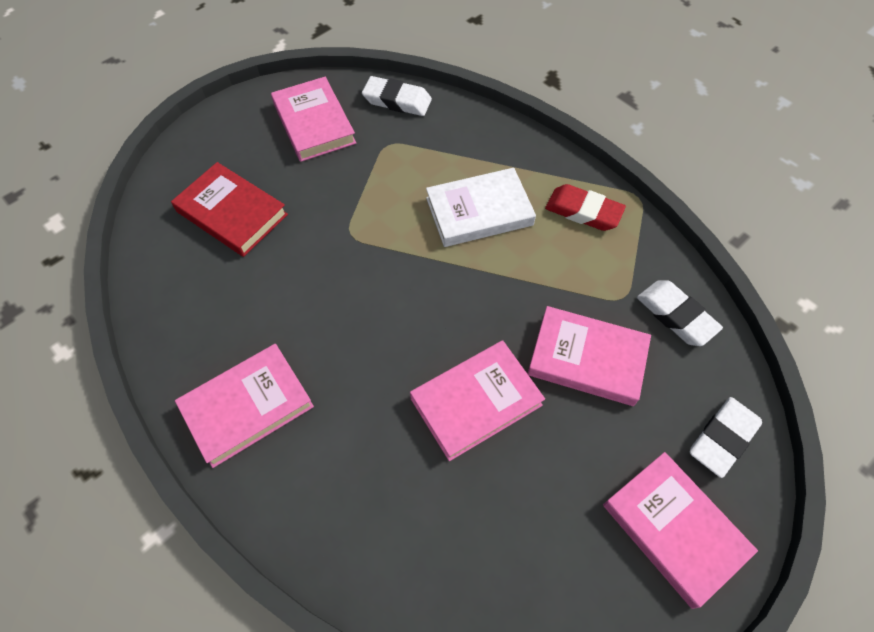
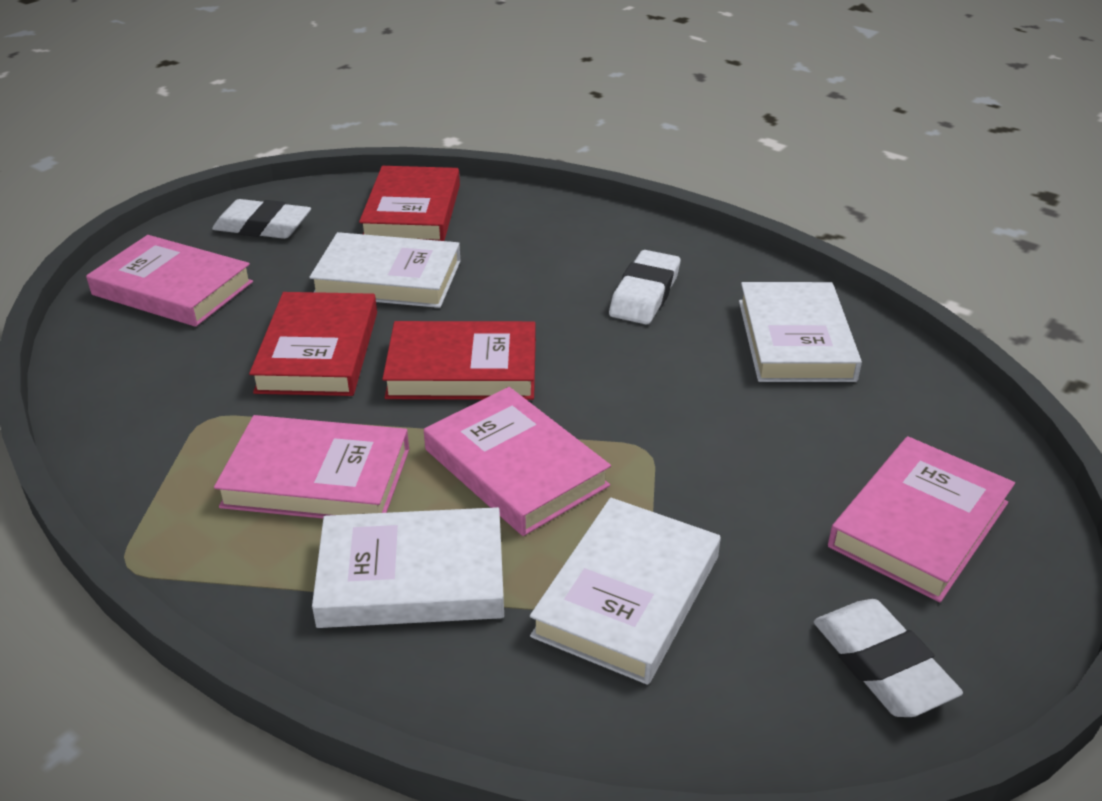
pink book: [175,344,314,468] [271,77,356,162] [410,340,545,461] [528,306,651,406] [603,452,758,609] = 5 -> [86,235,253,327] [214,415,409,519] [424,387,611,536] [828,436,1015,602] = 4
red book: [171,162,288,257] = 1 -> [249,292,377,396] [359,166,460,241] [382,321,536,400] = 3
red eraser: [545,184,626,231] = 1 -> none = 0
white book: [426,168,536,247] = 1 -> [309,232,461,308] [312,507,504,628] [530,498,721,685] [739,282,862,382] = 4

